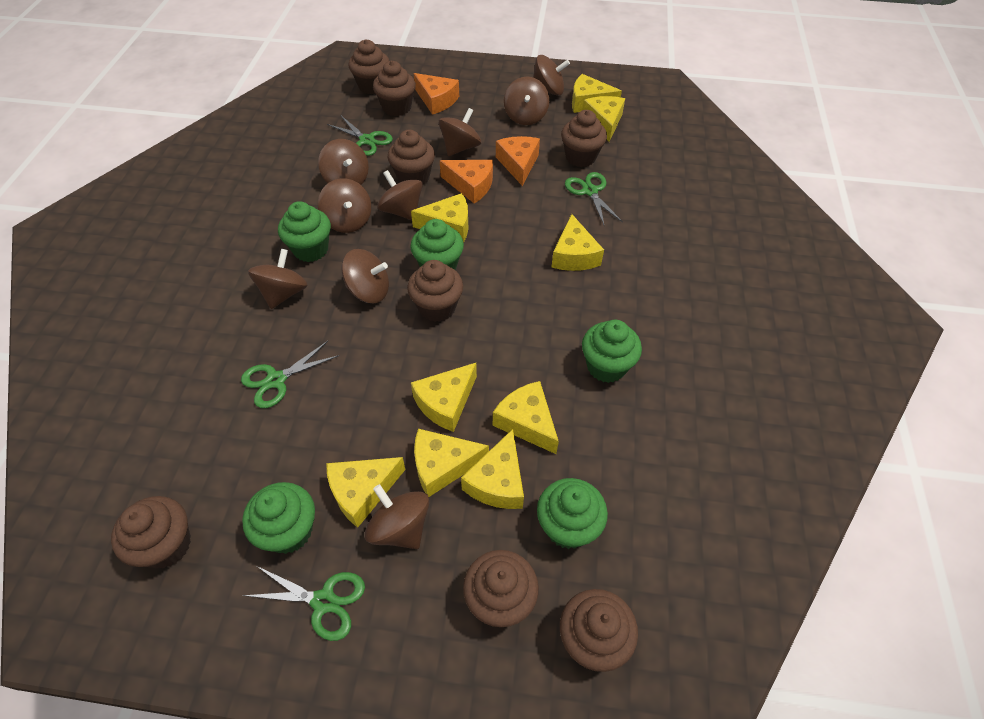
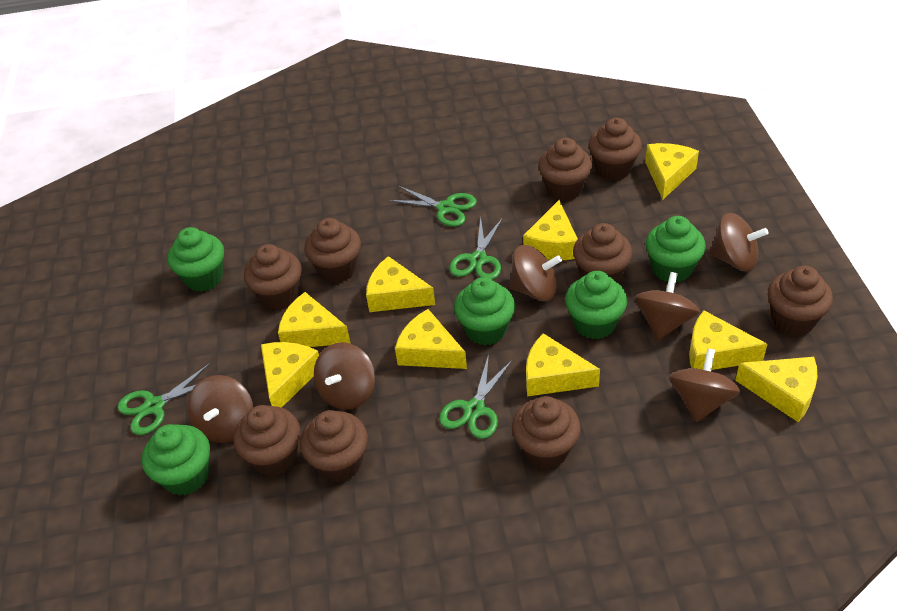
brown cupcake: [111,496,191,568] [348,39,389,94] [373,61,416,116] [388,130,435,185] [407,260,463,322] [463,550,539,627] [560,589,638,672] [561,110,607,167] = 8 -> [233,405,300,476] [244,244,302,310] [300,410,368,482] [305,218,361,283] [512,396,581,469] [538,138,592,201] [573,223,632,283] [588,118,642,180] [768,266,833,336] = 9
brown spinning top: [248,249,308,309] [318,139,369,185] [318,178,371,233] [342,249,389,303] [365,484,430,549] [377,170,423,220] [439,108,481,156] [504,77,549,125] [533,55,570,96] = 9 -> [187,375,253,443] [314,342,375,410] [509,245,562,301] [634,272,700,340] [669,348,741,422] [709,213,769,271] = 6
orange cheese: [414,73,459,115] [440,160,493,204] [496,136,540,186] = 3 -> none = 0

